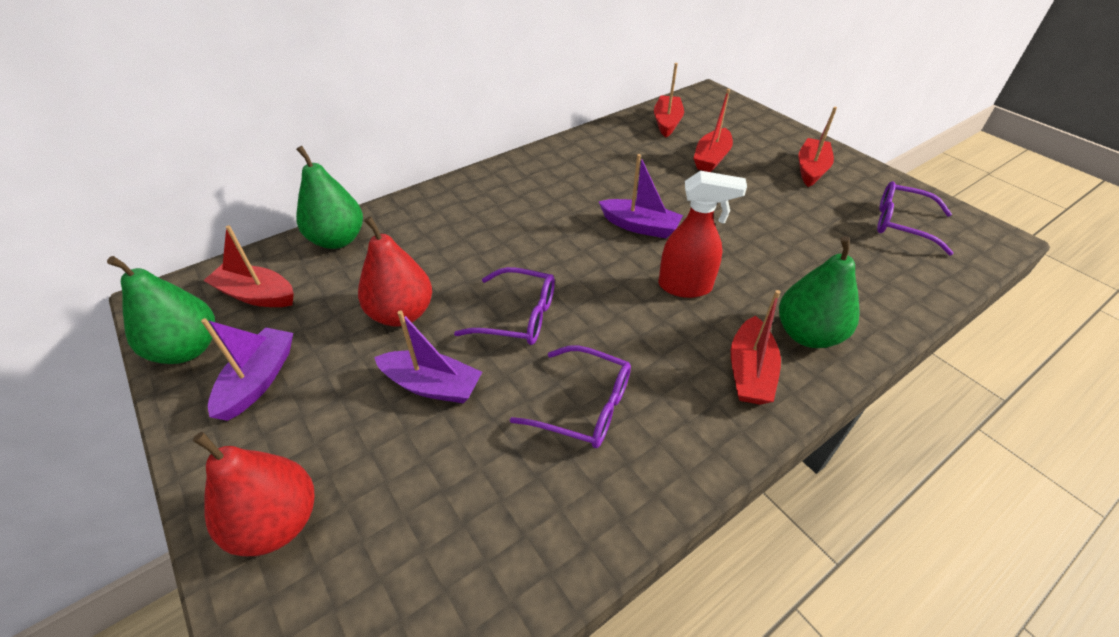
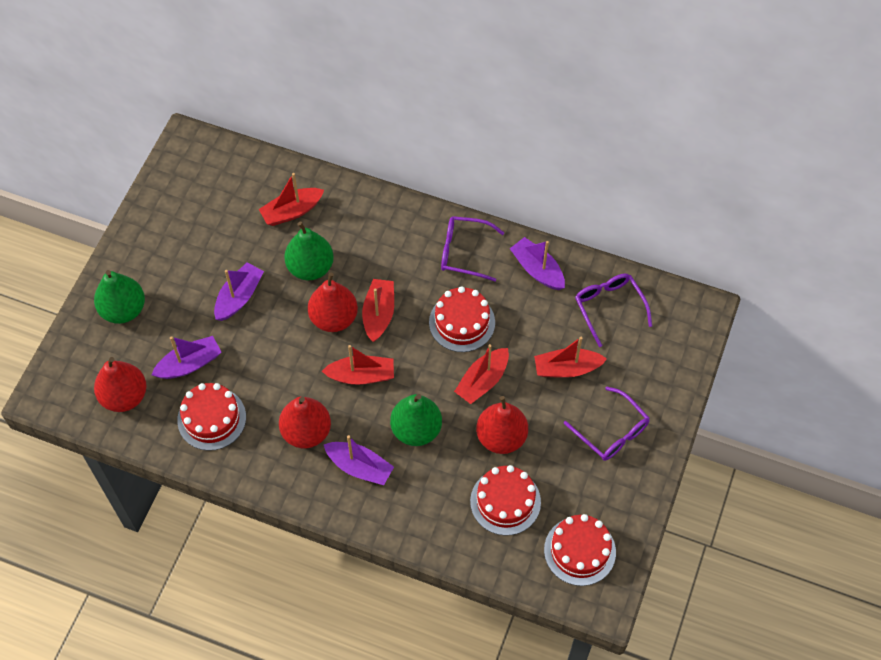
purple boat: [201,318,293,421] [374,310,482,403] [598,154,683,239] = 3 -> [151,336,221,379] [214,262,264,321] [323,435,394,485] [510,237,565,290] = 4
red cake: none = 0 -> [177,383,246,451] [429,286,495,352] [470,465,541,536] [544,514,616,586] = 4
red pear: [193,432,314,556] [358,216,432,327] = 2 -> [94,357,147,412] [279,397,331,448] [308,273,358,332] [476,396,528,454] = 4
red spray bottle: [658,171,747,298] = 1 -> none = 0

